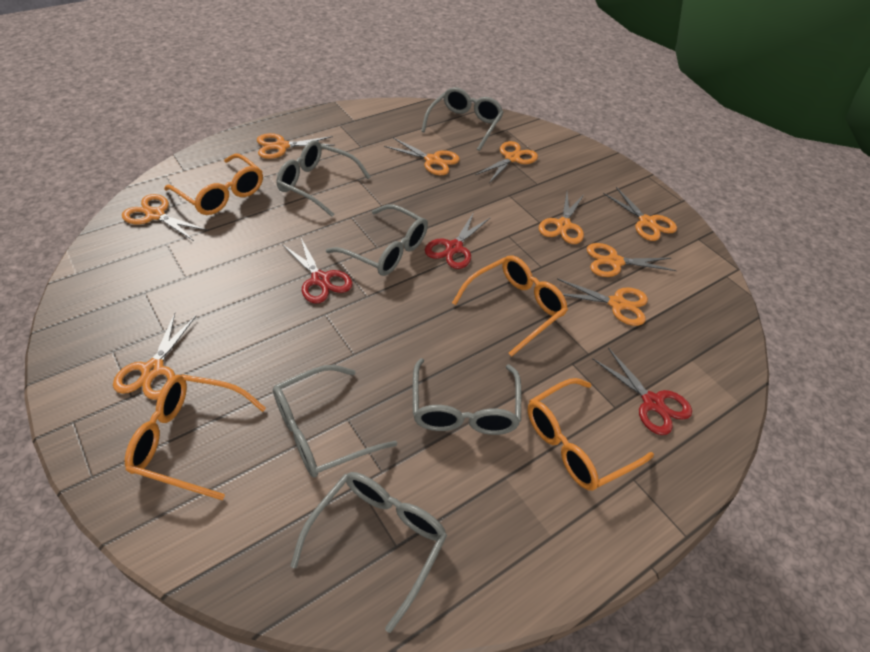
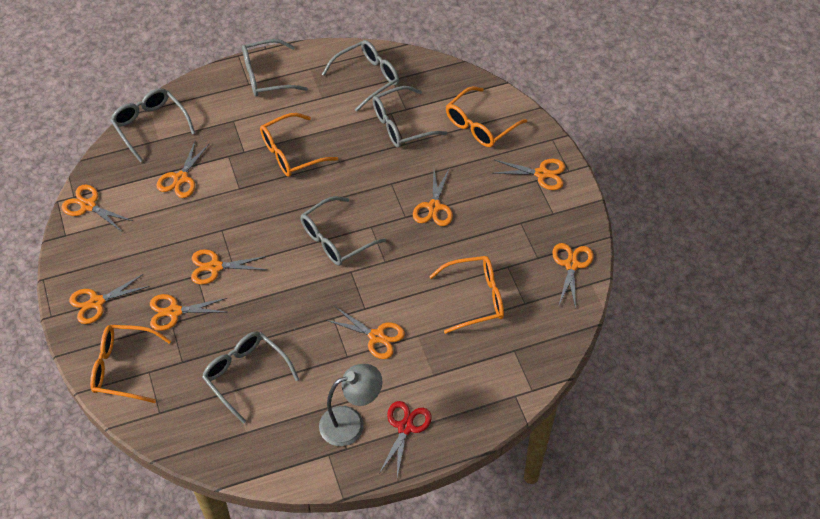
grey lamp: none = 0 -> [319,364,382,446] = 1
red scissors: [282,238,353,303] [425,212,491,269] [593,348,692,435] = 3 -> [379,401,432,477] = 1

